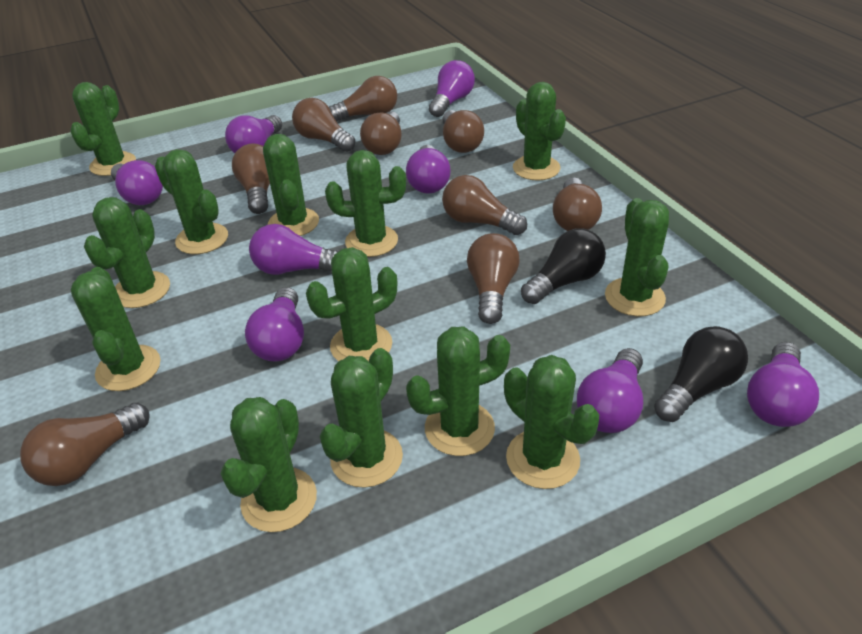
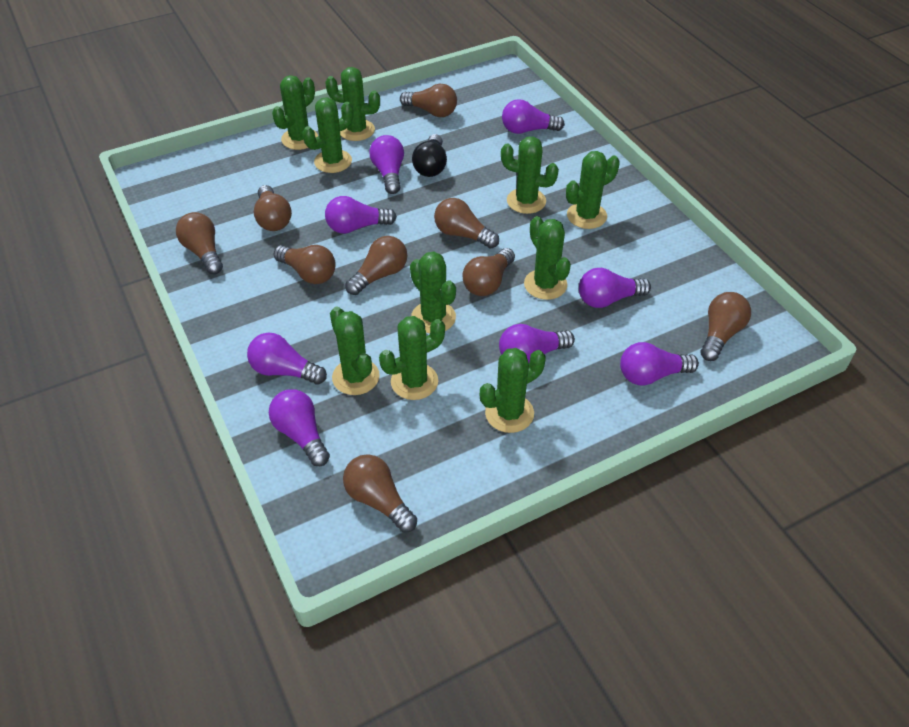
black light bulb: [521,228,606,304] [654,326,748,422] = 2 -> [412,134,447,177] = 1
green cactus: [70,82,136,176] [71,267,161,391] [84,197,170,308] [155,149,228,254] [220,397,317,532] [263,134,319,236] [306,247,397,361] [320,348,403,488] [325,150,406,257] [406,327,510,456] [504,355,600,489] [513,82,566,181] [605,198,669,316] = 13 -> [272,75,318,150] [302,97,353,173] [325,67,380,141] [330,307,380,395] [379,316,445,400] [410,251,456,333] [480,348,546,433] [501,137,559,214] [524,216,571,300] [566,151,620,229] = 10

